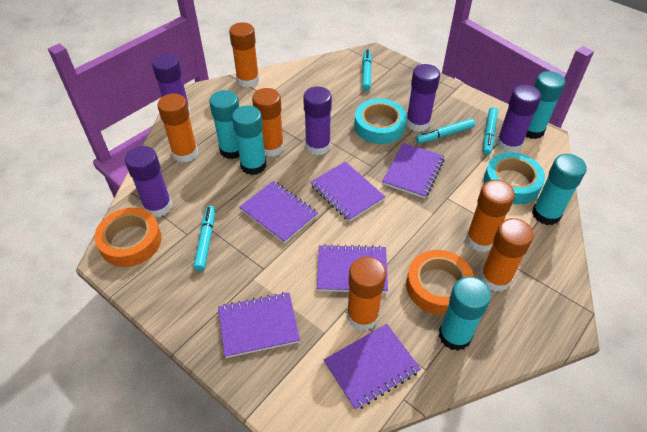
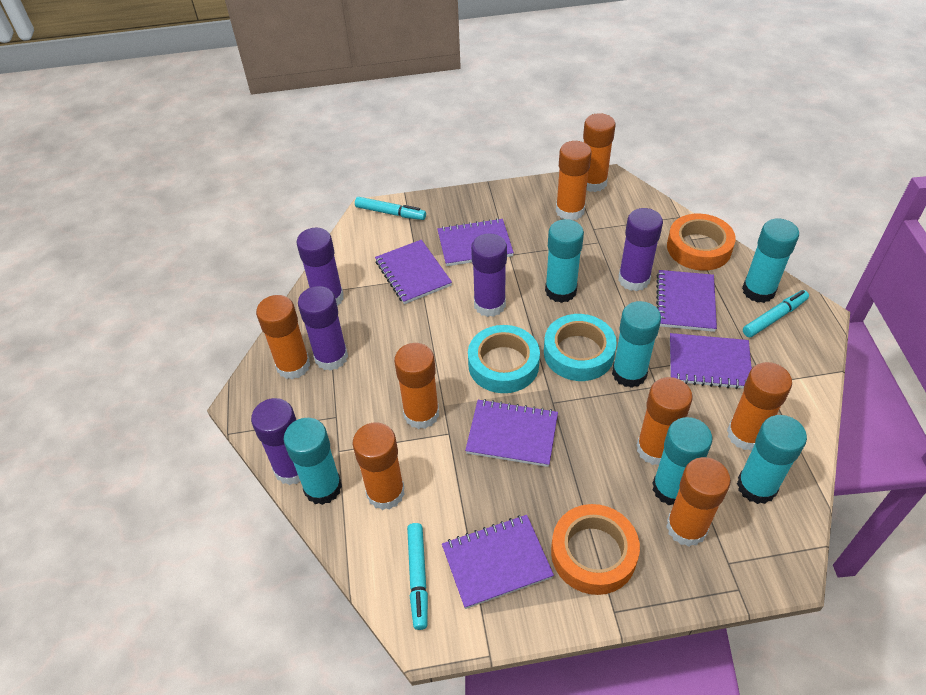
orange glue stick: [157,94,198,163] [229,22,259,88] [252,88,284,157] [347,257,386,331] [466,180,515,252] [480,218,534,292] = 6 -> [256,295,310,379] [353,422,405,510] [394,343,439,429] [556,141,592,220] [583,113,615,192] [637,377,693,465] [666,457,731,547] [727,362,792,451] = 8
turquoise glue stick: [209,90,239,159] [232,105,267,175] [439,277,491,351] [526,71,565,139] [532,154,587,225] = 5 -> [284,418,342,505] [545,219,584,303] [612,301,661,388] [652,417,712,505] [737,415,807,504] [742,219,799,303] = 6
turquoise marker: [193,206,215,271] [362,49,372,91] [416,119,475,144] [483,107,498,155] = 4 -> [355,197,426,220] [407,523,428,630] [743,290,809,337] = 3

